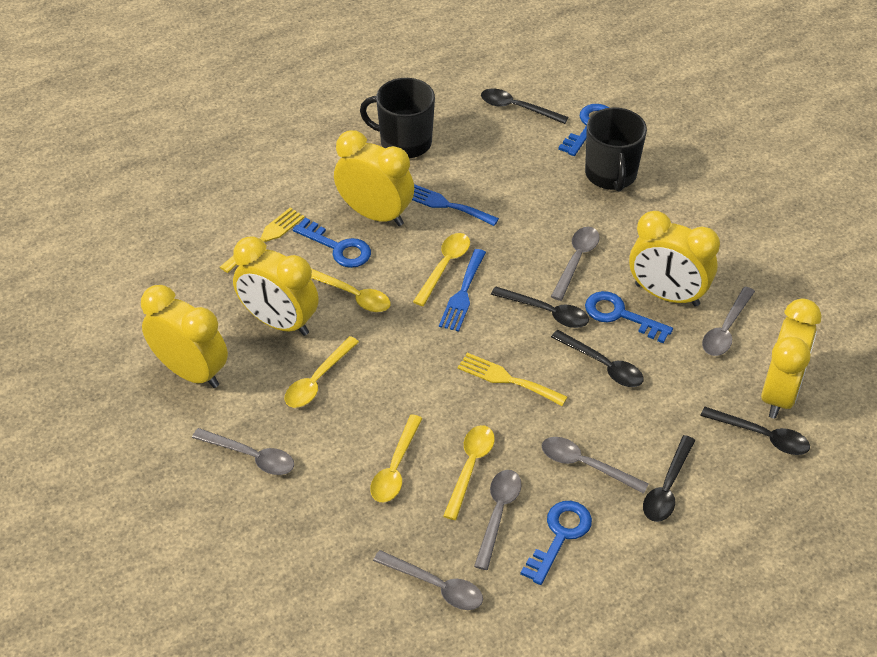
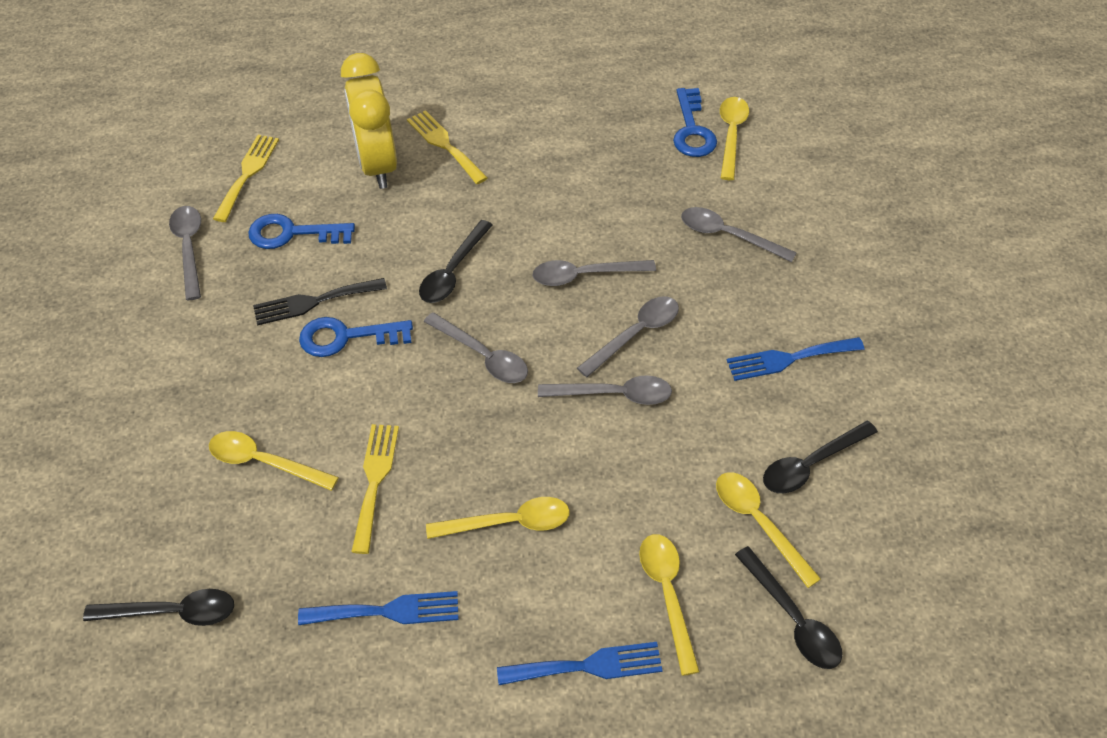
black fork: none = 0 -> [253,278,387,326] = 1
black mug: [360,78,435,158] [585,107,647,192] = 2 -> none = 0
black spoon: [481,89,568,124] [491,286,589,328] [551,330,644,387] [643,435,695,522] [700,407,810,455] = 5 -> [83,589,234,626] [419,220,492,303] [735,546,842,669] [763,421,878,493] = 4
blue fork: [412,184,499,226] [439,249,486,332] = 2 -> [298,591,459,625] [497,642,663,685] [727,337,864,381] = 3
blue key: [293,218,371,268] [520,501,592,585] [558,104,609,156] [585,291,673,343] = 4 -> [248,214,355,249] [299,317,413,357] [673,88,717,157] = 3
yellow clock: [141,285,228,388] [233,236,319,336] [334,130,414,226] [629,211,720,307] [761,298,822,419] = 5 -> [341,53,397,189] = 1
yellow fork: [220,207,305,273] [457,353,567,406] = 2 -> [213,135,279,222] [351,424,399,554] [407,110,488,184] = 3

